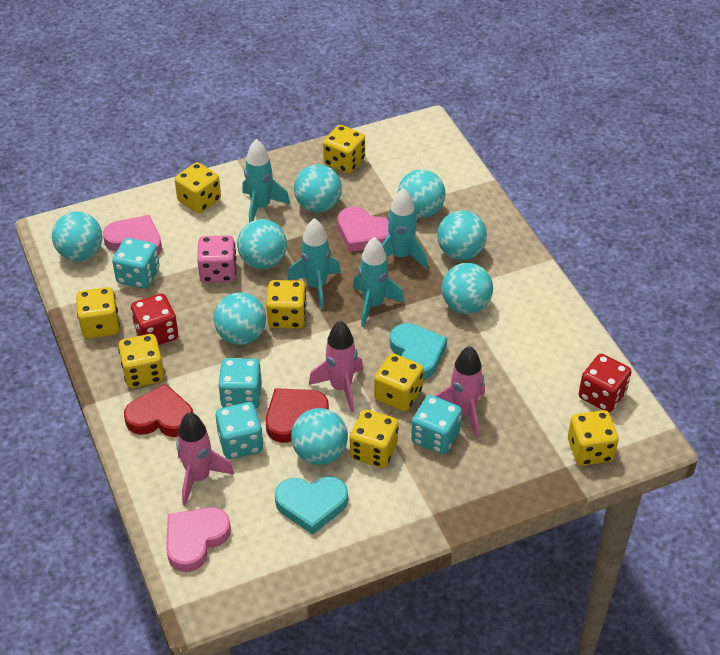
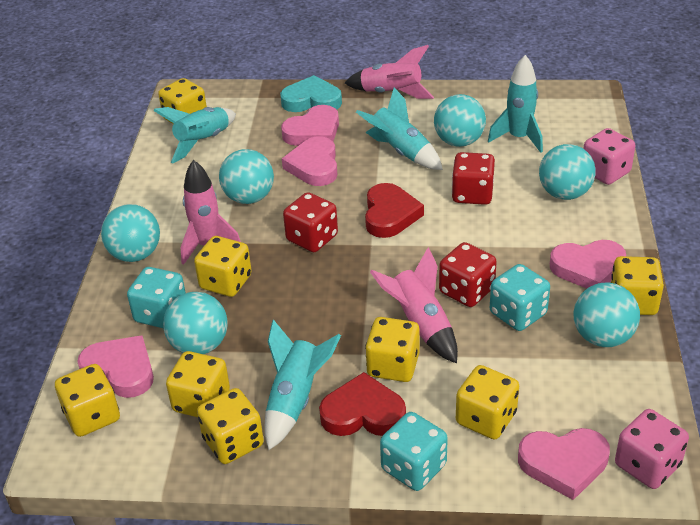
pink dice: [197,235,237,283] = 1 -> [583,128,635,185] [615,409,689,489] = 2
pink heart: [103,215,162,255] [166,507,231,572] [338,207,389,252] = 3 -> [77,335,154,398] [281,105,339,146] [282,136,337,186] [518,428,610,500] [550,240,626,288] = 5
red dice: [131,294,178,345] [579,354,631,412] = 2 -> [283,192,338,252] [439,242,497,307] [452,152,495,205] = 3
turquoise ball: [52,212,102,261] [214,292,266,345] [237,219,287,269] [291,408,348,465] [294,164,342,212] [397,169,445,218] [437,210,487,260] [441,263,493,314] = 8 -> [101,204,160,262] [163,292,228,354] [219,149,274,204] [434,94,486,147] [539,144,596,200] [574,282,640,347] = 6
turquoise dice: [112,238,160,289] [216,402,263,459] [218,358,262,408] [411,395,462,454] = 4 -> [127,267,186,328] [380,412,448,491] [490,264,550,331] = 3
turquoise heart: [275,476,348,535] [390,323,447,380] = 2 -> [280,75,342,112] = 1

